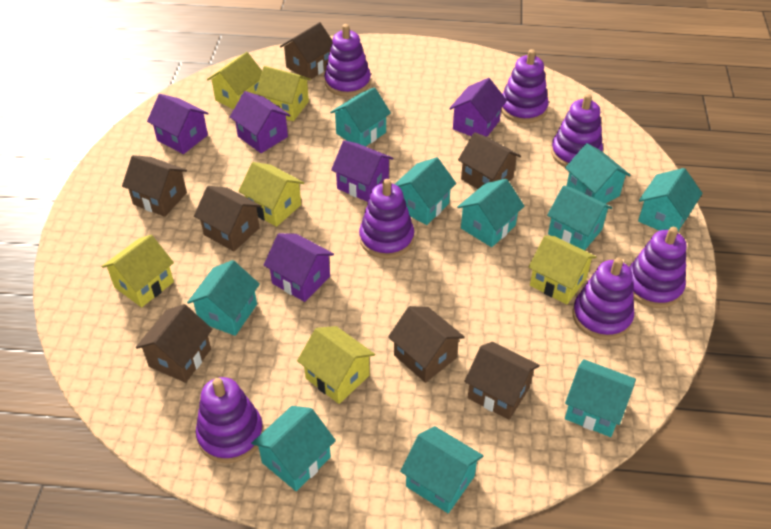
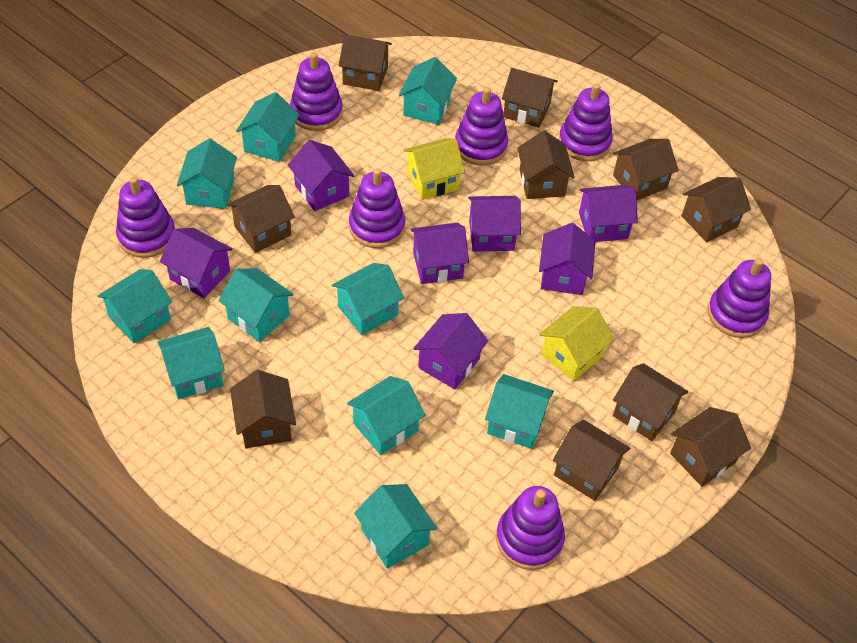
brown house: [122,155,187,217] [136,304,213,383] [194,186,262,251] [280,22,333,79] [388,306,465,383] [458,132,521,189] [464,342,540,420] = 7 -> [227,185,295,253] [230,370,296,448] [339,34,392,91] [502,68,558,128] [517,131,575,199] [553,420,630,501] [613,139,678,201] [613,363,688,441] [670,407,751,487] [682,177,751,242] = 10
purple house: [147,94,209,154] [230,91,291,153] [264,233,334,302] [331,140,393,202] [449,78,507,137] = 5 -> [160,228,233,298] [288,140,355,211] [410,223,469,284] [413,313,488,389] [468,196,521,252] [539,223,595,295] [579,185,638,242] = 7
yellow house: [101,235,174,307] [207,52,262,109] [238,162,304,227] [256,66,311,121] [297,326,375,404] [529,235,597,304] = 6 -> [404,138,465,200] [539,306,614,381] = 2

